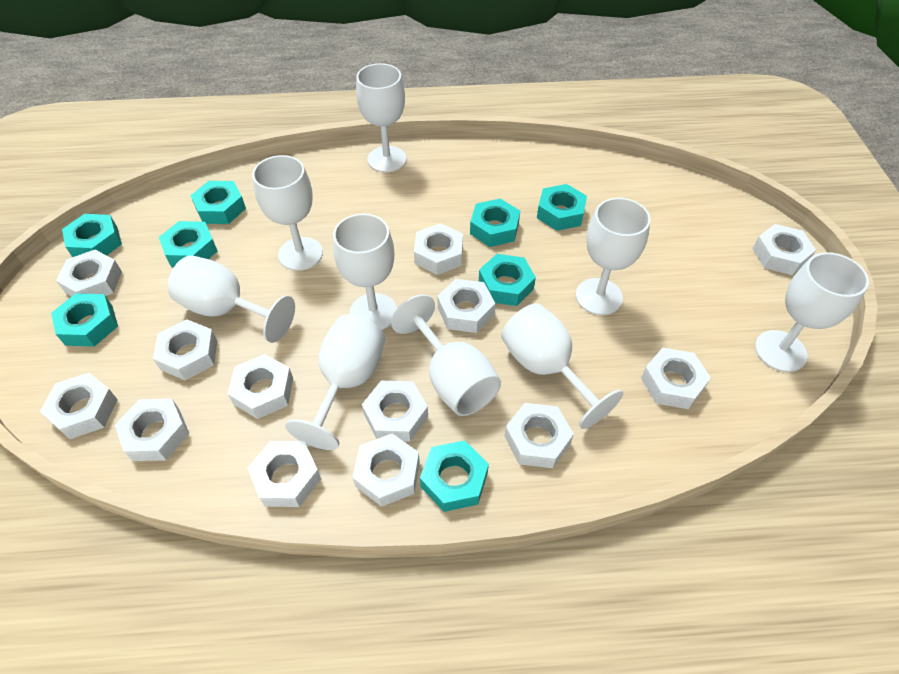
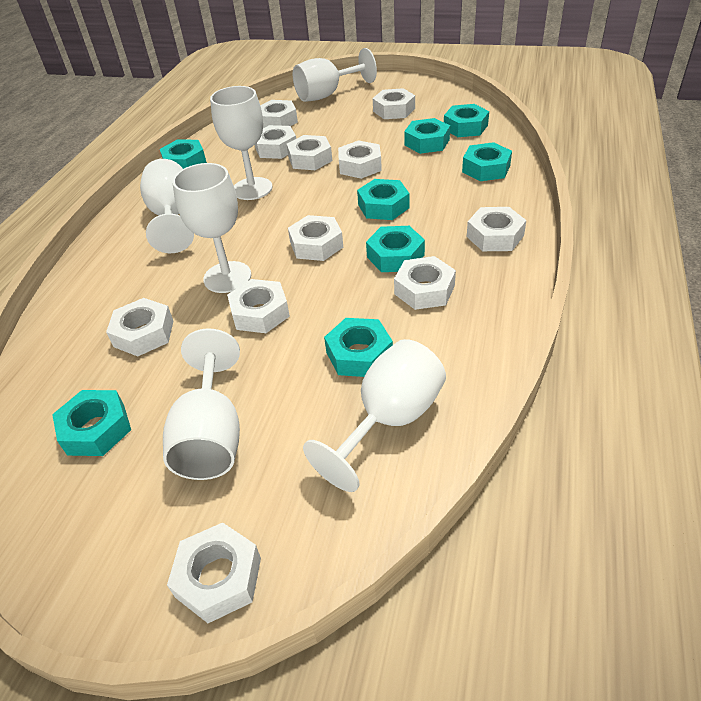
white goblet: [168,255,295,343] [252,155,323,271] [285,315,385,450] [333,213,397,330] [356,63,407,172] [391,294,501,416] [501,303,623,429] [576,198,651,315] [755,252,869,372] = 9 -> [140,159,194,253] [163,328,240,480] [172,163,251,293] [210,86,273,200] [293,48,377,102] [303,339,446,492] = 6
white nut: [40,373,118,439] [56,250,122,296] [115,399,190,461] [153,319,217,380] [228,354,293,419] [247,441,321,507] [353,434,420,507] [362,381,428,442] [414,223,463,275] [437,279,495,333] [504,403,574,468] [641,348,711,409] [752,224,816,275] = 13 -> [106,298,173,356] [167,523,261,623] [227,279,290,333] [255,125,296,159] [260,100,298,128] [287,135,332,170] [288,215,343,261] [338,140,382,179] [373,88,415,119] [394,256,456,310] [467,207,526,251] = 11

